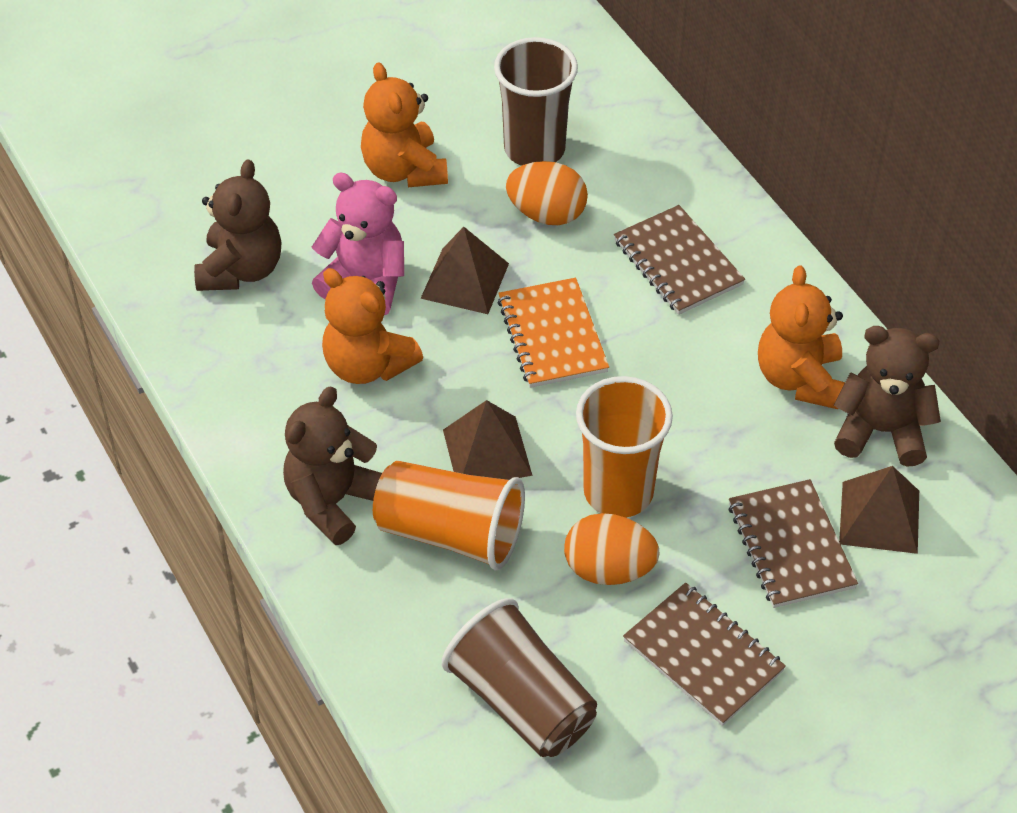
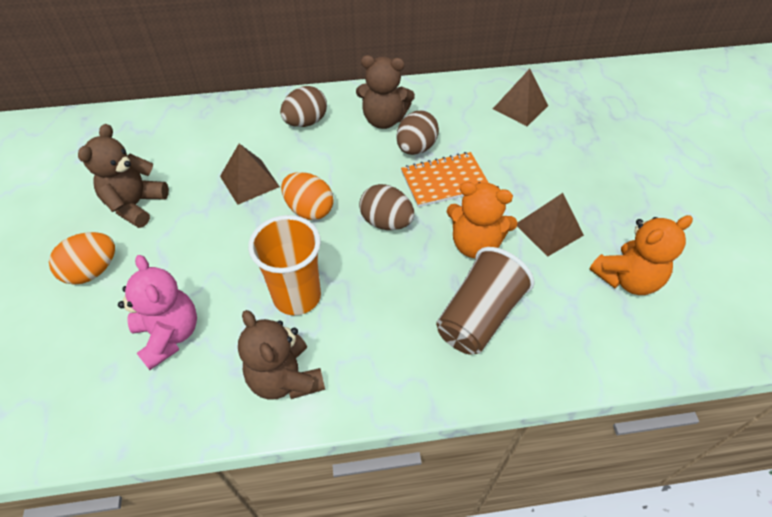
brown cup: [442,598,597,757] [494,37,578,166] = 2 -> [436,247,535,355] = 1
brown egg: none = 0 -> [280,86,327,127] [359,184,414,230] [396,111,439,155] = 3
brown notebook: [614,205,745,315] [623,583,786,726] [729,479,858,608] = 3 -> none = 0
orange cup: [373,461,525,570] [576,376,673,518] = 2 -> [248,215,321,315] = 1
orange teddy bear: [322,268,423,384] [361,62,448,187] [758,266,845,409] = 3 -> [447,182,518,258] [589,215,693,295] = 2

